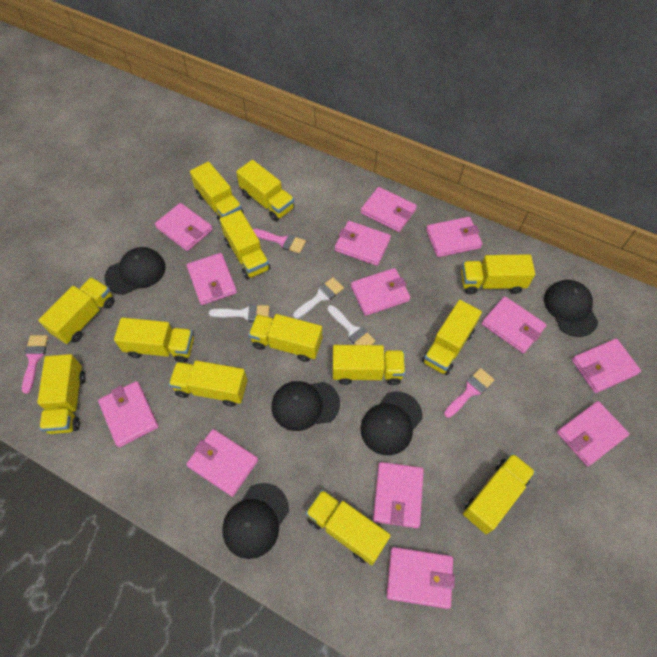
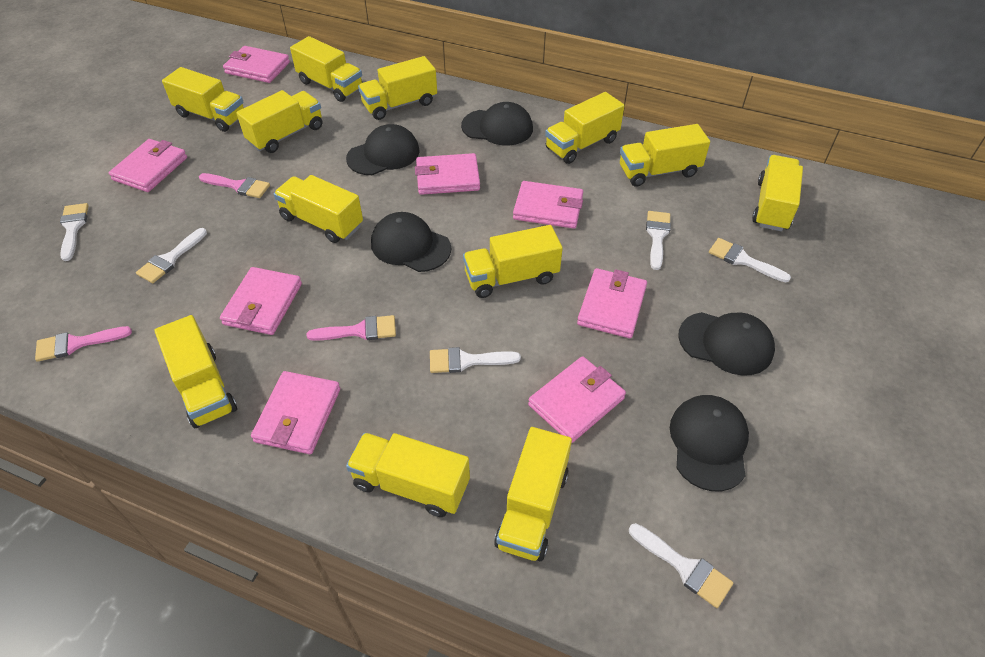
pink wallet: [98,381,159,447] [155,203,213,251] [186,253,237,305] [186,429,258,497] [335,221,391,266] [351,268,410,316] [361,187,417,232] [373,462,424,528] [386,547,455,609] [426,217,482,257] [482,296,547,353] [557,401,629,466] [572,338,641,393] = 13 -> [109,139,187,192] [220,267,302,335] [223,46,290,83] [251,371,340,454] [415,153,480,195] [513,181,583,229] [528,356,626,443] [577,268,647,338] = 8
white brush: [209,304,269,322] [293,277,344,319] [327,305,375,345] = 3 -> [60,203,89,261] [136,228,207,283] [430,347,521,373] [629,523,733,608] [646,211,671,270] [709,238,791,282] = 6
yellow truck: [37,354,85,434] [38,277,114,344] [114,317,194,363] [169,360,248,406] [190,161,244,225] [220,210,271,279] [236,160,294,221] [248,314,322,362] [306,490,391,565] [333,345,405,385] [422,300,482,375] [461,254,535,294] [463,453,535,534] = 13 -> [155,315,237,428] [162,67,244,132] [236,90,322,153] [274,175,363,243] [290,36,363,102] [346,433,470,517] [358,56,437,120] [463,225,563,298] [494,427,572,561] [545,92,625,164] [620,124,710,187] [752,155,803,232] = 12

